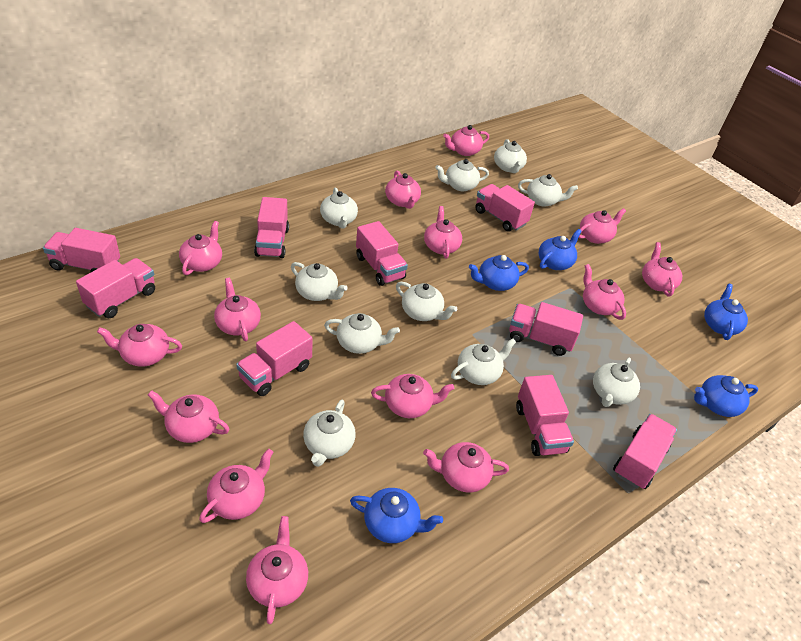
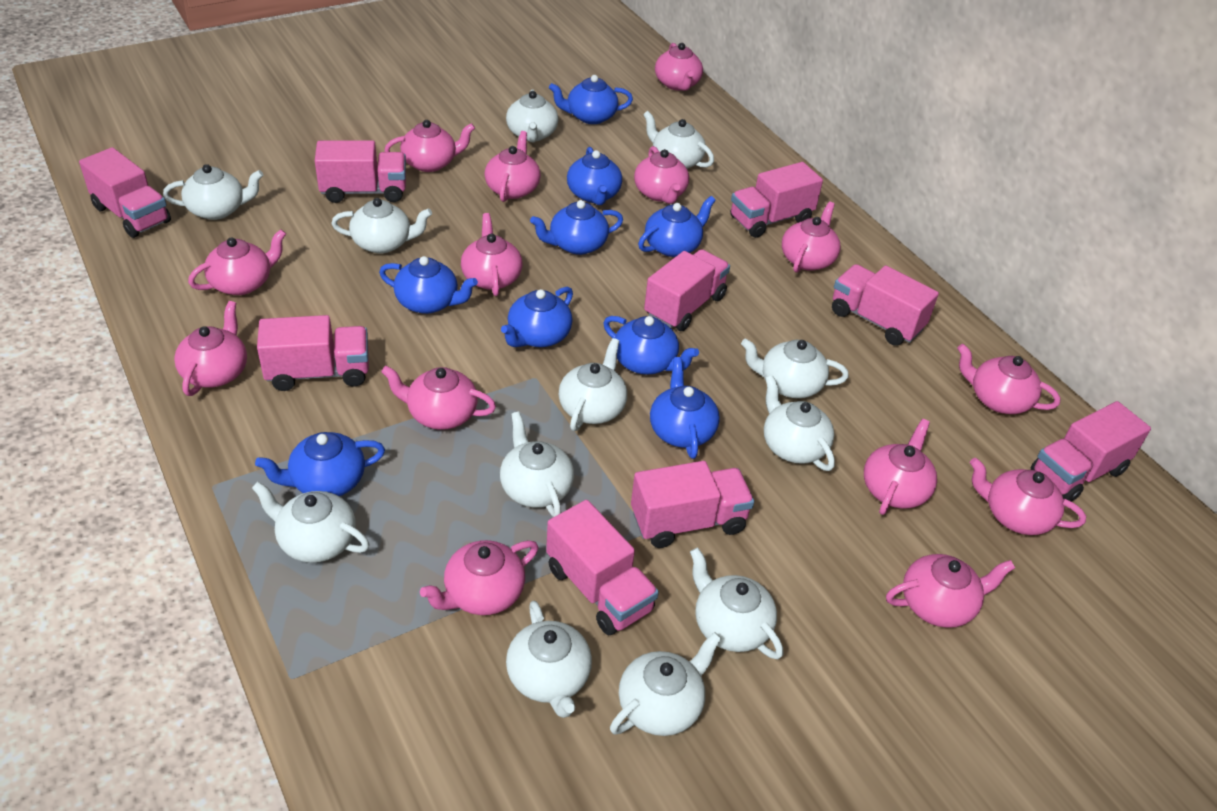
blue teapot: [350,488,443,543] [469,255,529,291] [539,229,582,270] [694,375,758,417] [704,284,748,340] = 5 -> [255,432,385,496] [379,256,478,314] [501,287,573,347] [530,200,623,255] [549,75,633,124] [567,147,622,205] [603,316,699,375] [638,196,716,257] [650,357,720,459] = 9
white teapot: [291,262,348,301] [303,400,356,467] [320,188,358,229] [324,313,400,354] [396,282,457,321] [435,159,489,191] [451,338,516,385] [494,139,527,173] [518,174,578,207] [593,357,640,407] = 10 -> [163,164,263,220] [252,482,370,563] [331,198,432,253] [500,412,574,517] [506,89,559,142] [506,601,592,718] [559,338,627,431] [610,632,722,736] [643,111,714,169] [690,547,784,659] [741,338,849,398] [764,375,835,471] = 12

